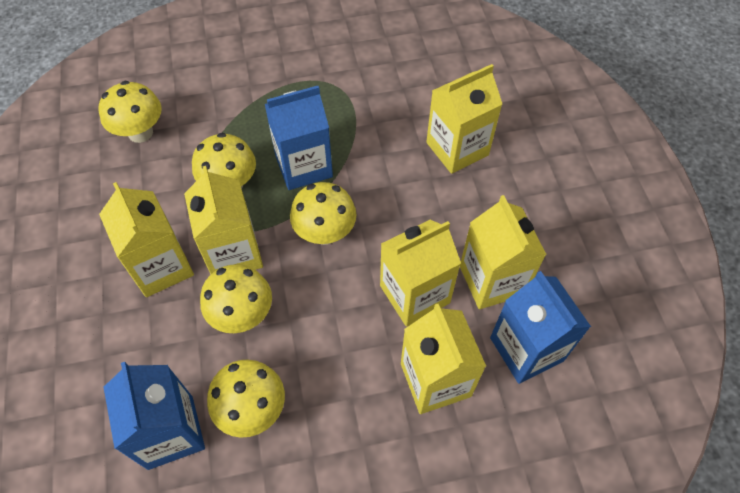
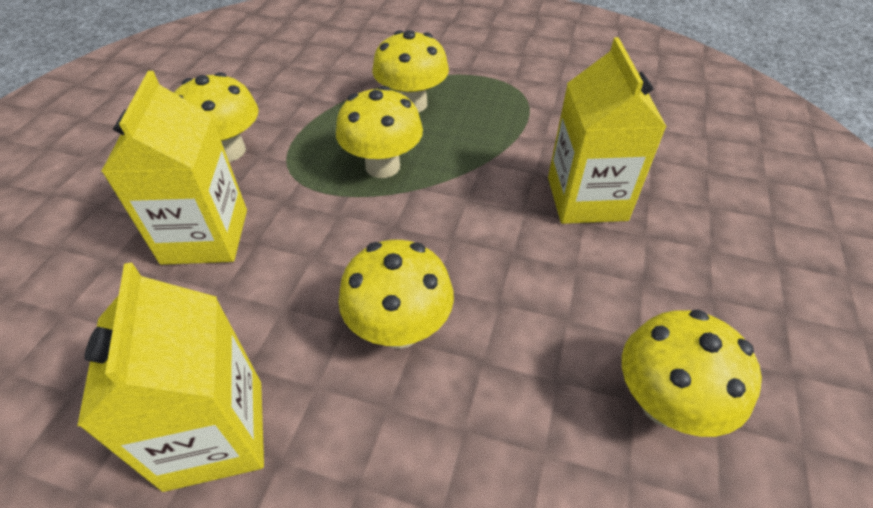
blue carton: [104,362,205,470] [265,86,333,190] [490,271,591,384] = 3 -> none = 0
yellow carton: [99,182,194,297] [184,166,263,275] [380,220,461,327] [401,304,487,414] [426,64,502,174] [460,195,547,309] = 6 -> [77,263,264,492] [101,71,247,265] [548,37,667,224] = 3

